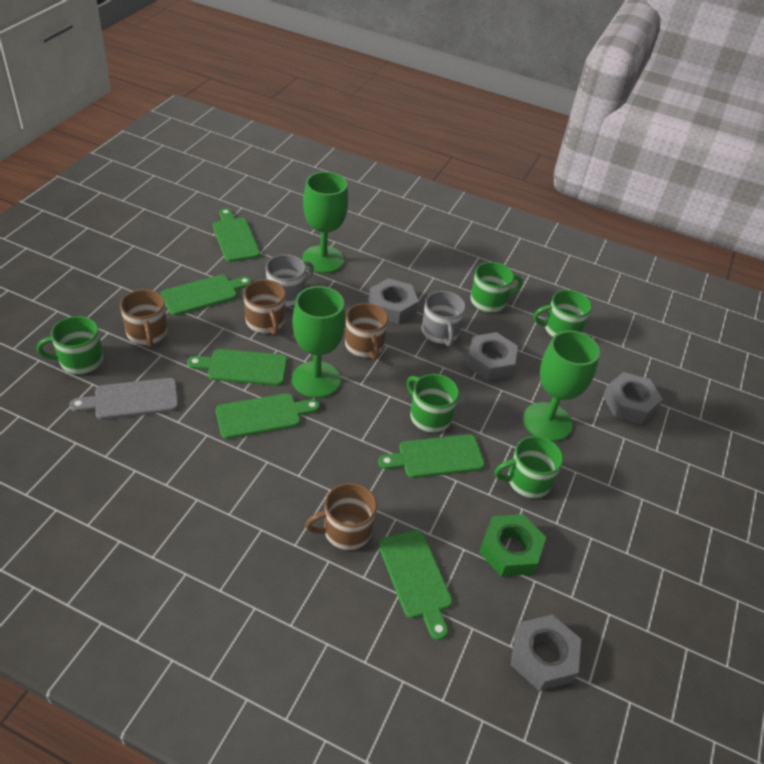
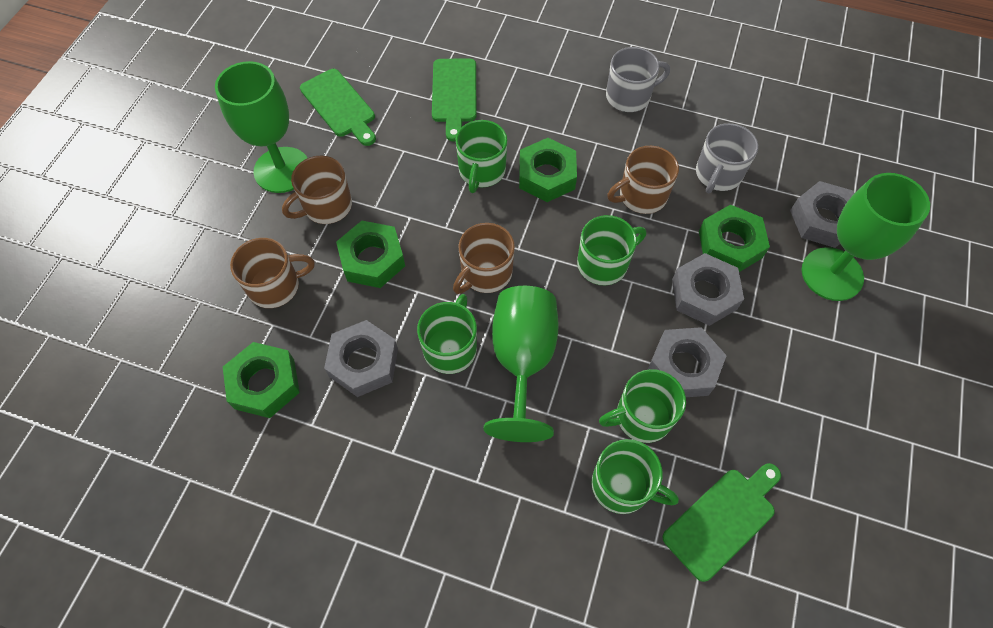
green cutting board: [161,275,252,316] [187,349,287,386] [213,208,260,262] [216,393,320,439] [378,434,485,478] [378,530,452,640] = 6 -> [300,69,376,146] [432,58,476,142] [662,463,781,582] = 3
green nut: [479,514,546,577] = 1 -> [223,342,300,418] [336,221,405,288] [519,138,577,202] [699,205,770,272] = 4
grey cutting board: [69,378,178,420] = 1 -> none = 0

